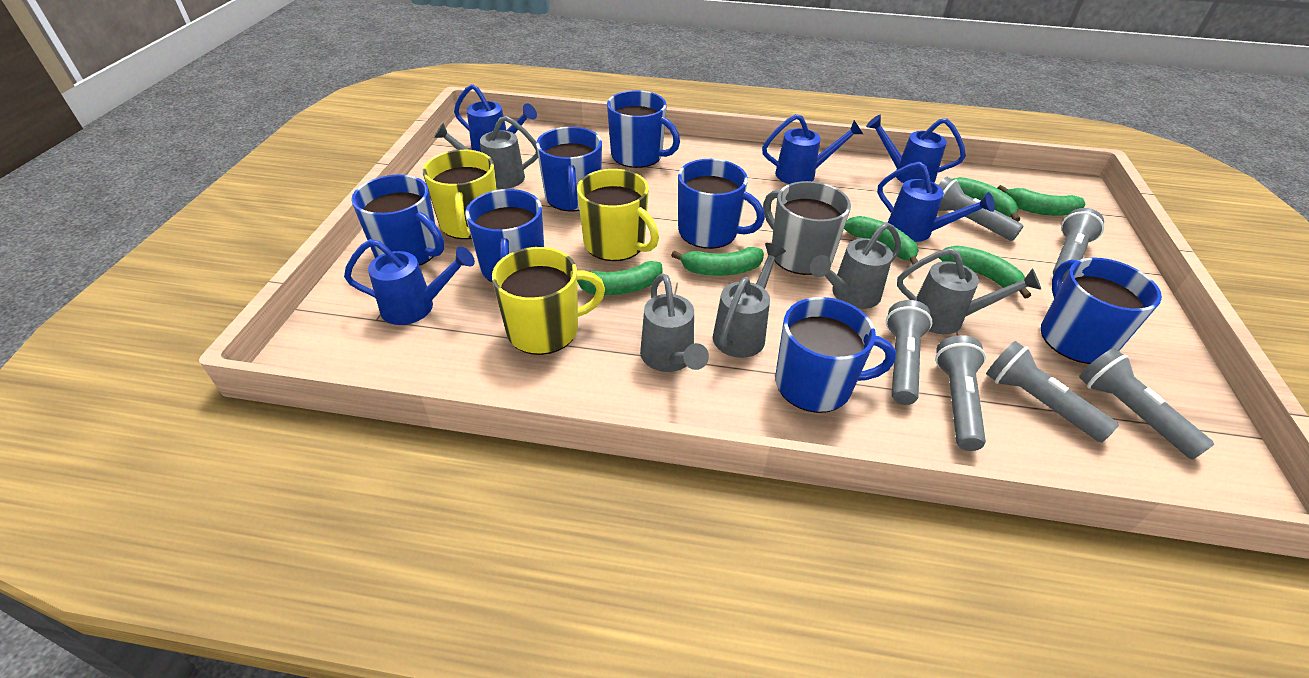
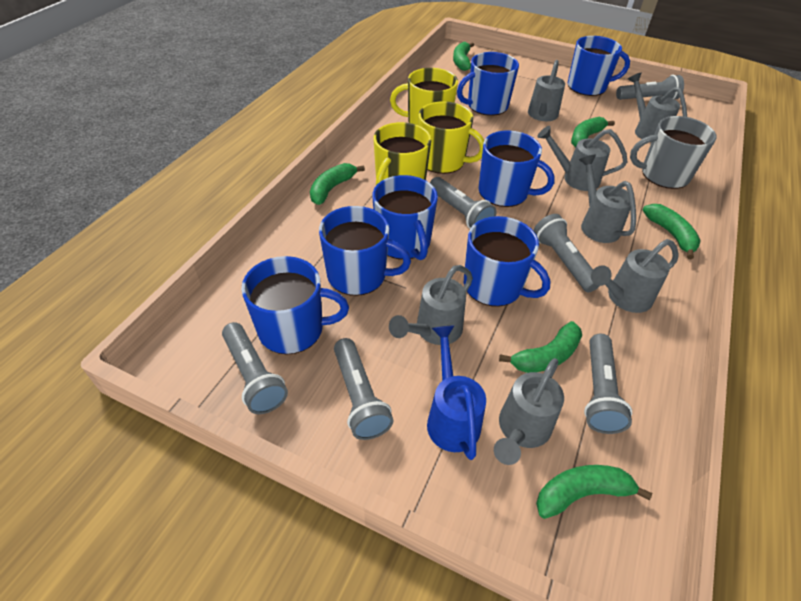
blue watering can: [344,239,475,325] [454,84,537,152] [762,114,863,184] [866,115,966,183] [877,162,995,242] = 5 -> [427,325,486,460] = 1
grey watering can: [434,116,538,189] [640,274,709,372] [713,243,786,358] [810,222,901,309] [897,248,1041,334] = 5 -> [389,265,473,345] [494,358,564,465] [528,60,565,121] [537,126,628,191] [579,155,636,243] [591,239,679,313] [628,72,687,139] = 7

